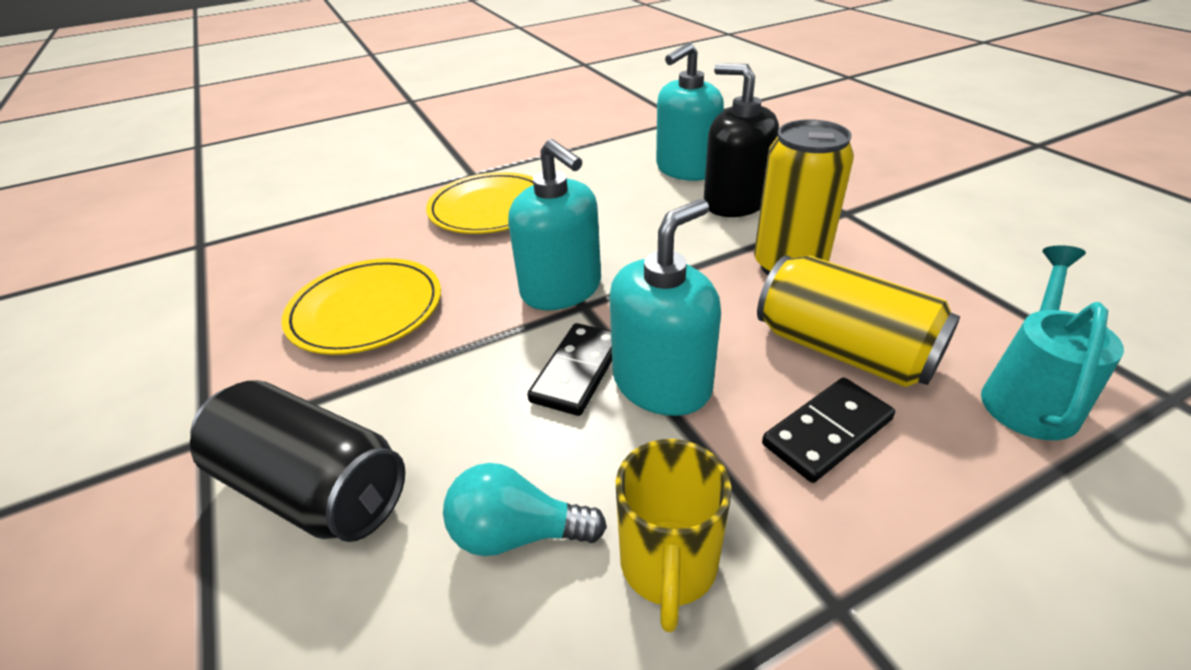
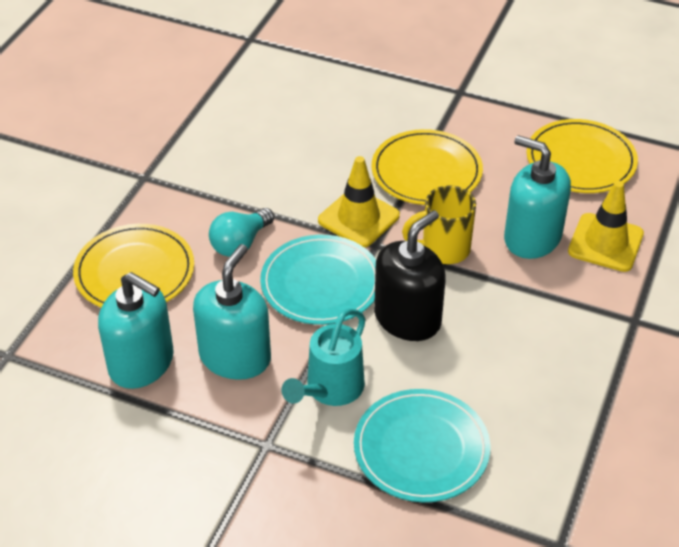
black can: [190,380,405,542] = 1 -> none = 0
black domino: [527,323,612,416] [762,377,895,483] = 2 -> none = 0
turquoise plate: none = 0 -> [260,235,376,325] [354,389,491,502] = 2
yellow can: [754,119,854,275] [757,255,960,387] = 2 -> none = 0
yellow plate: [281,258,441,355] [426,172,533,234] = 2 -> [73,224,194,307] [372,129,483,205] [527,119,638,193] = 3
yellow traffic cone: none = 0 -> [318,156,400,248] [568,181,644,272] = 2

